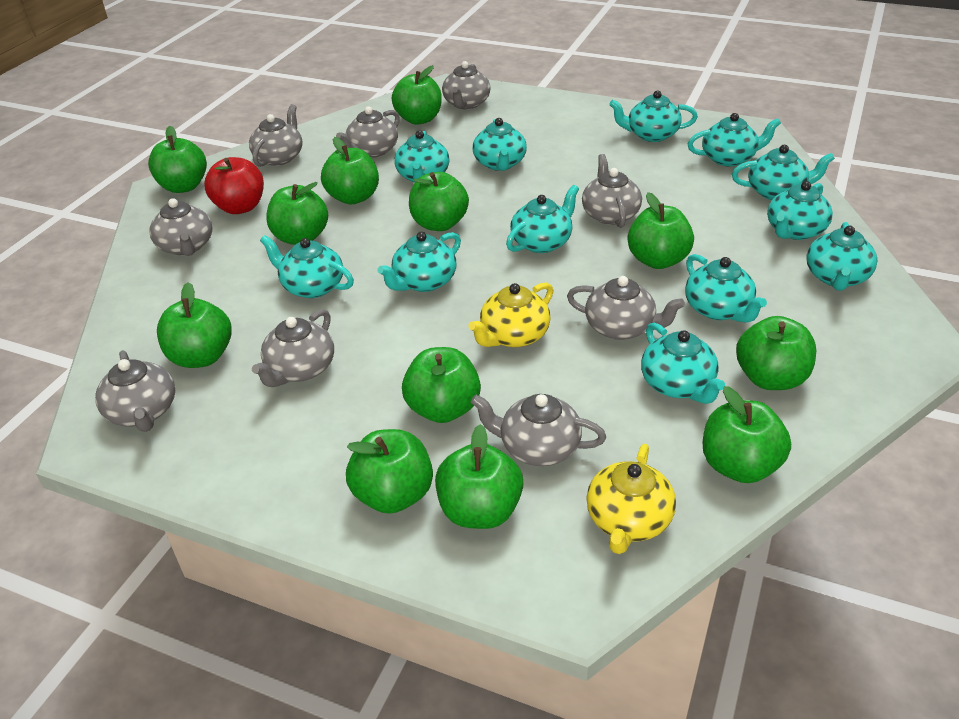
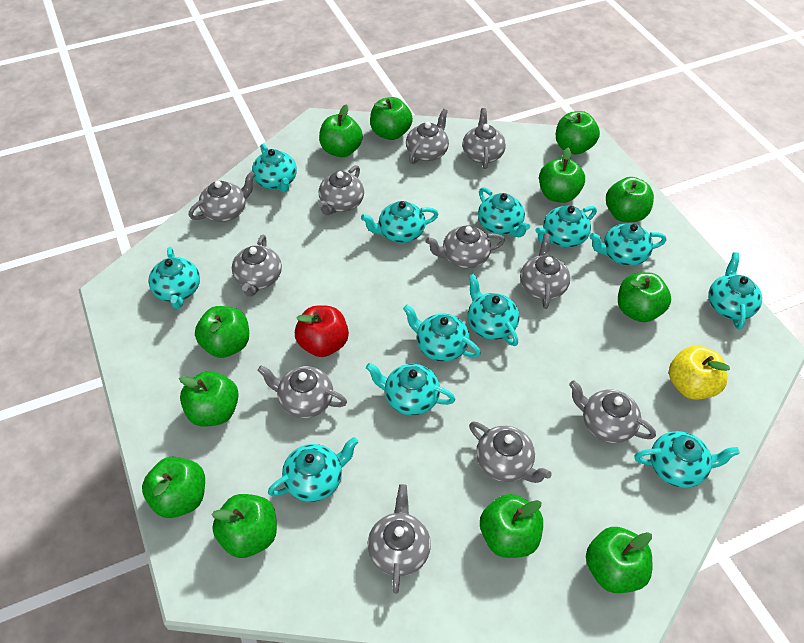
grey teapot: [95,350,175,432] [150,198,213,256] [249,104,303,167] [252,309,334,387] [336,106,400,158] [442,61,490,109] [471,394,606,466] [567,276,685,340] [582,154,642,228] = 9 -> [188,171,256,222] [232,235,282,297] [257,365,347,418] [318,165,364,215] [368,484,431,594] [406,109,449,164] [426,225,505,268] [462,108,506,169] [469,421,552,483] [520,234,570,309] [569,380,656,443] = 11
yellow apple: none = 0 -> [669,346,730,399] = 1
yellow teapot: [468,282,553,347] [586,444,676,554] = 2 -> none = 0

